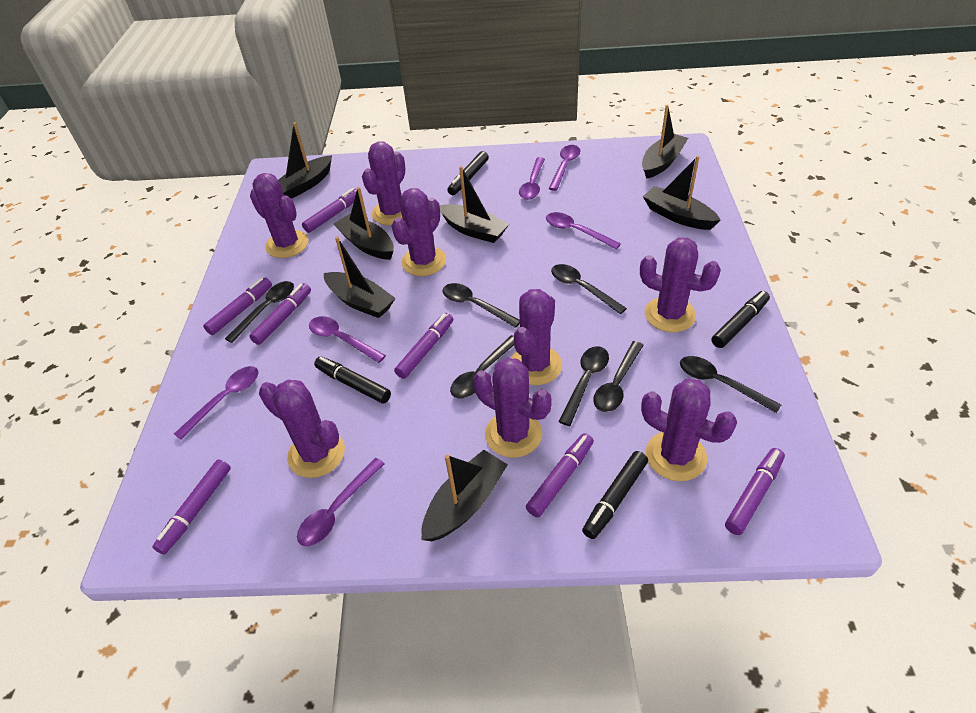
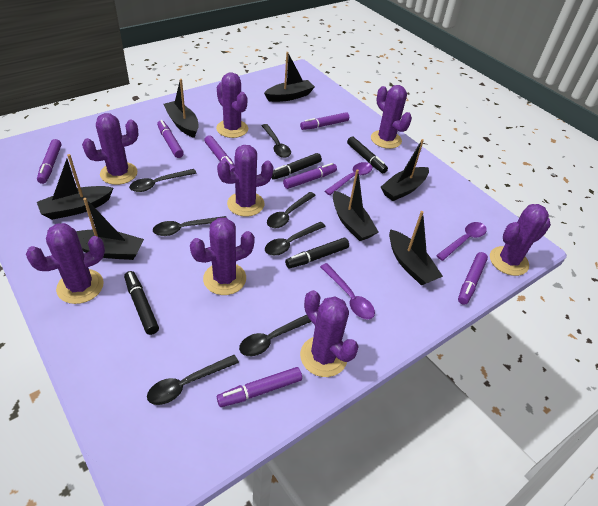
purple spoon: [174,366,259,440] [297,458,385,546] [309,316,386,363] [519,157,545,200] [546,212,621,249] [548,145,580,191] = 6 -> [320,263,375,320] [325,162,372,195] [436,222,487,261] = 3

